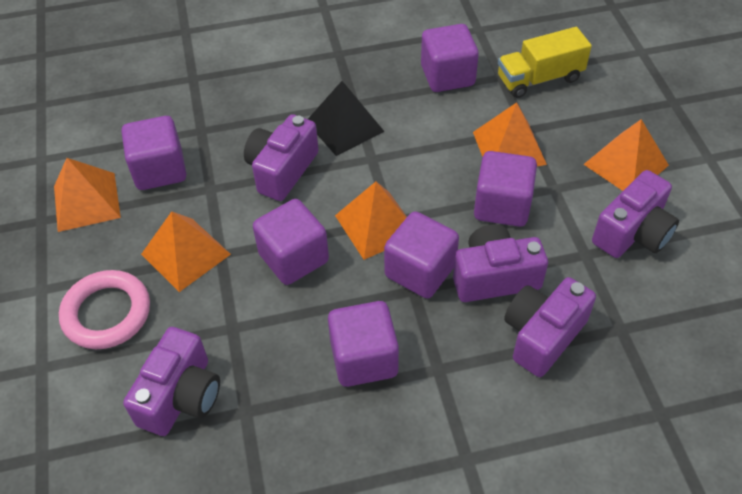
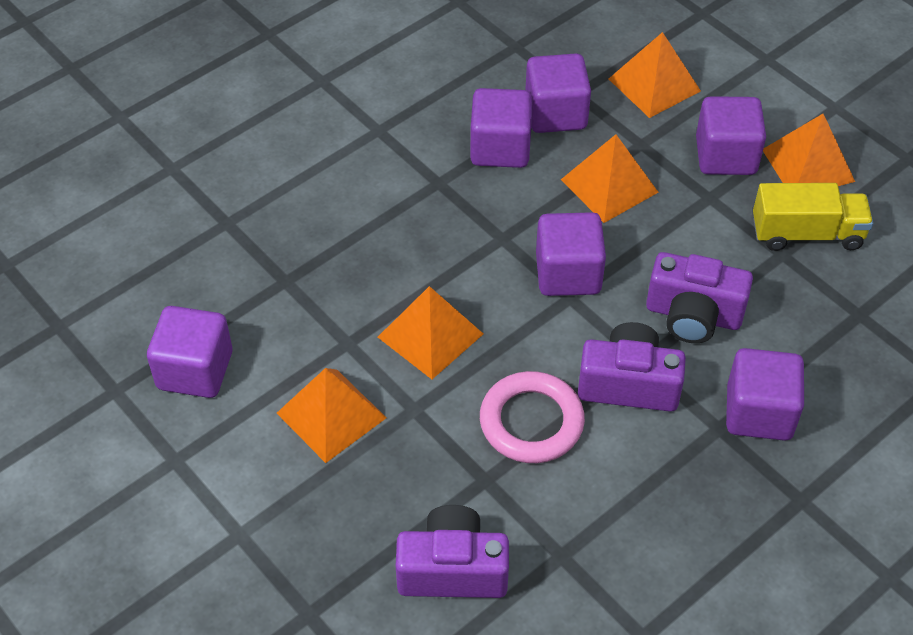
black pyramid: [308,81,385,156] = 1 -> none = 0
purple camera: [123,327,220,436] [244,114,319,201] [453,224,548,302] [504,277,596,377] [592,170,679,258] = 5 -> [396,505,509,598] [578,322,686,412] [646,252,753,343] = 3

